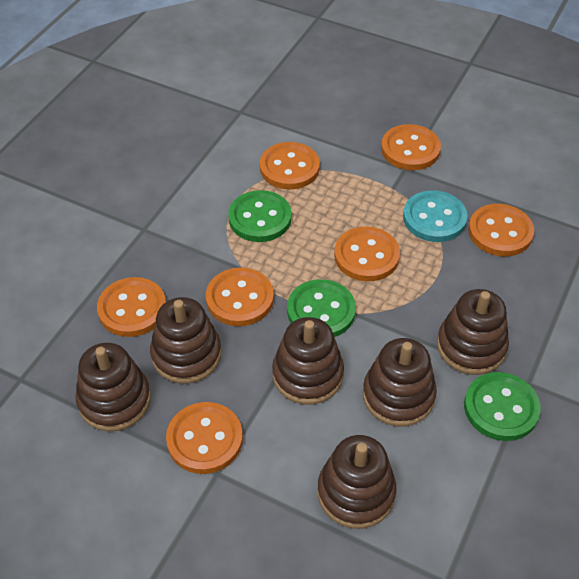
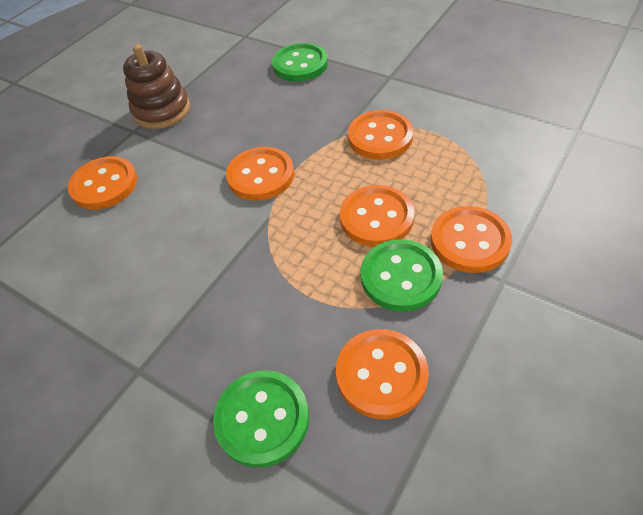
brown stacking toy: [75,343,151,432] [150,297,221,383] [272,317,344,404] [318,435,397,529] [363,338,437,426] [437,289,509,375] = 6 -> [123,44,190,129] = 1
orange button: [97,277,166,337] [166,402,243,474] [206,268,274,326] [260,142,320,190] [334,226,400,281] [381,124,441,170] [468,204,534,256] = 7 -> [68,156,137,210] [226,147,294,201] [336,329,429,419] [340,185,414,247] [348,110,413,160] [431,206,512,273] = 6
turquoise button: [403,190,467,242] = 1 -> none = 0

